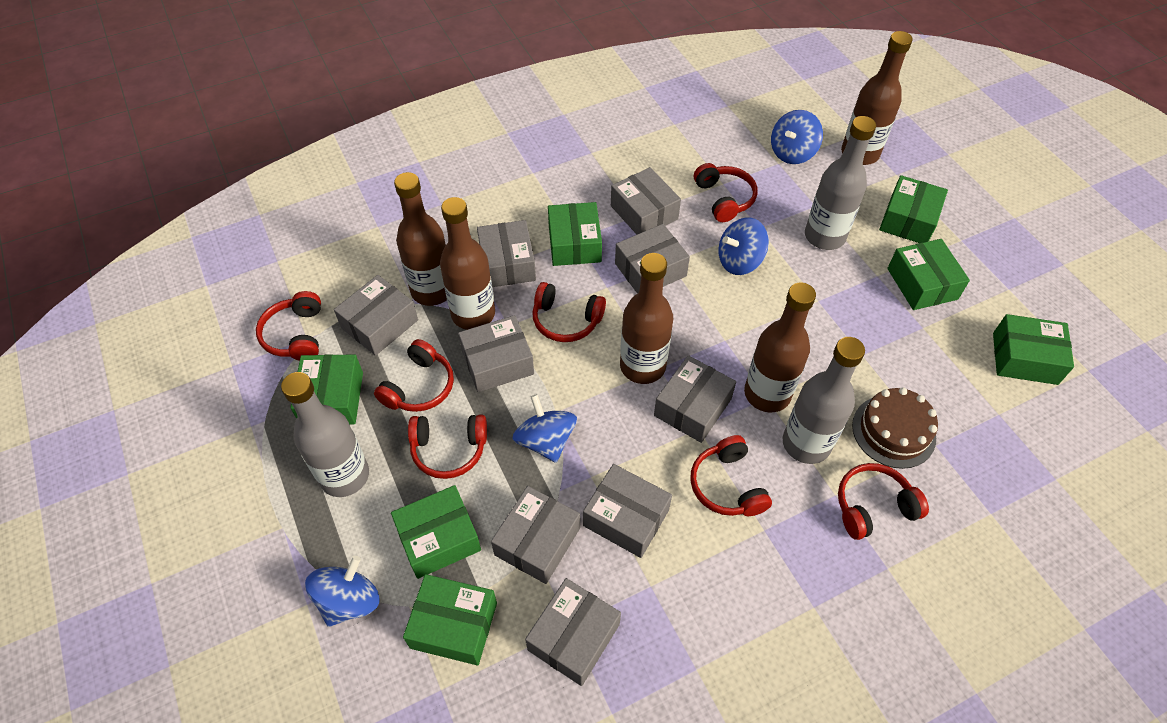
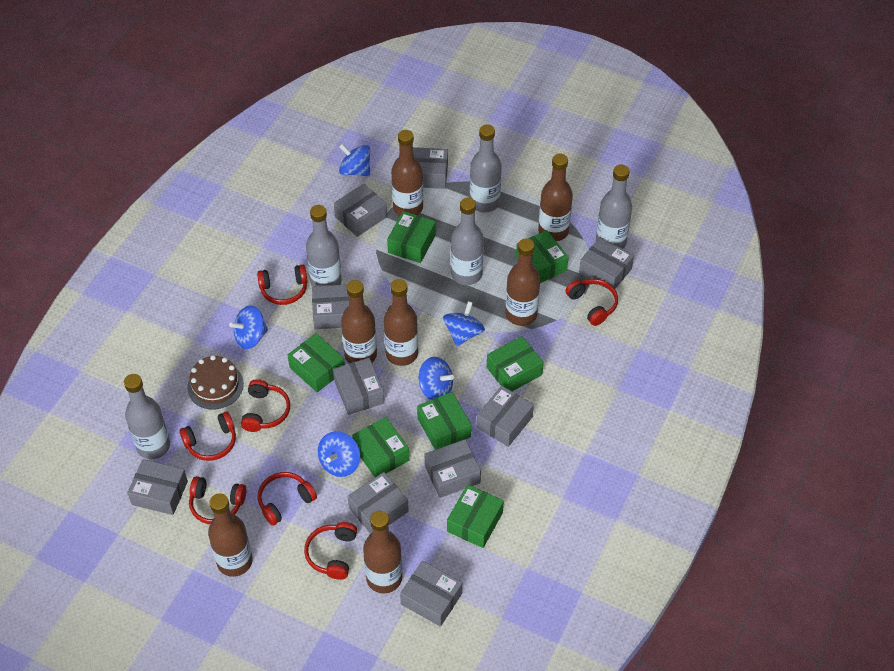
blue spinning top: [305,556,380,627] [512,394,577,463] [718,217,769,275] [771,110,823,164] = 4 -> [229,305,268,349] [318,431,360,477] [339,144,370,176] [418,357,454,400] [443,301,485,346] = 5
brown bottle: [394,172,447,306] [440,197,495,330] [620,253,673,384] [744,282,816,412] [841,31,913,165] = 5 -> [208,493,253,577] [341,280,377,363] [363,511,402,593] [384,279,418,366] [391,130,423,216] [505,238,540,326] [538,154,573,241] = 7
grey bottle: [281,372,369,497] [783,337,865,464] [805,116,876,250] = 3 -> [124,374,170,459] [306,205,342,287] [451,198,484,285] [470,124,502,213] [596,164,632,249] = 5
grey box: [334,275,418,356] [458,315,534,392] [477,220,536,287] [491,486,580,584] [525,578,621,686] [583,464,672,558] [611,167,681,235] [615,224,690,294] [654,355,736,443] = 9 -> [127,459,188,515] [312,284,349,329] [333,358,384,415] [334,184,387,237] [348,472,409,534] [400,561,462,627] [413,147,448,189] [425,439,481,498] [477,386,534,447] [579,237,634,290] = 10

